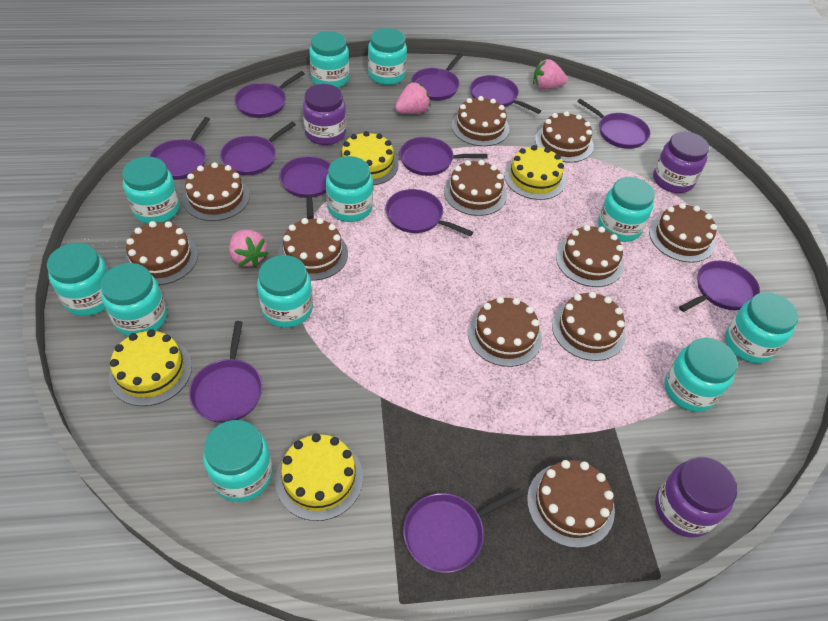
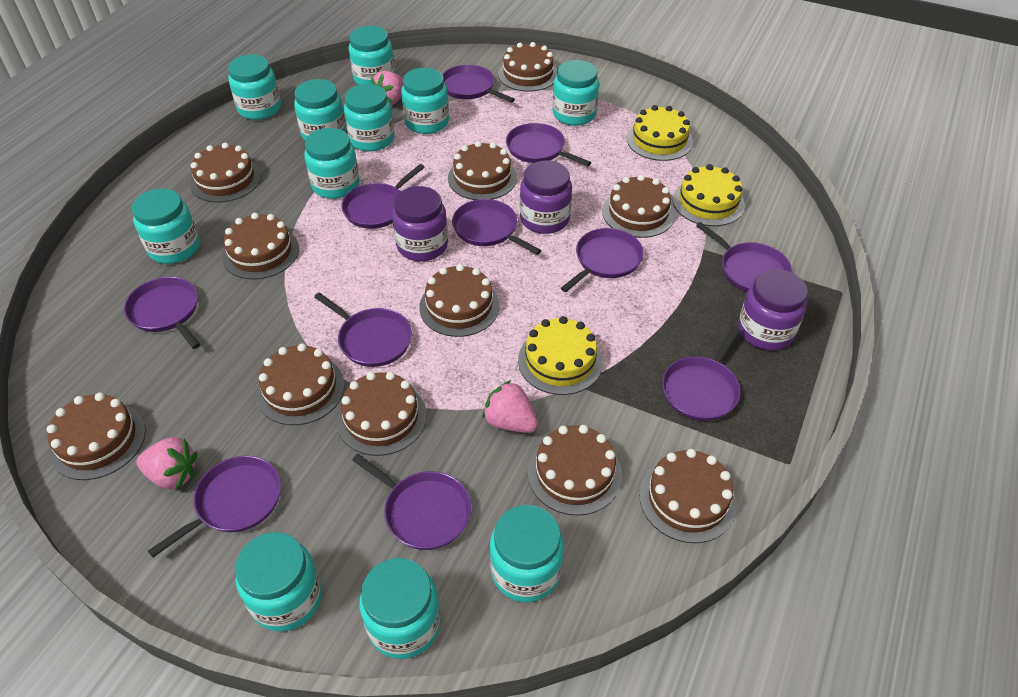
purple pan: [149,117,210,180] [189,321,263,423] [220,122,296,175] [234,71,305,118] [279,156,330,219] [385,189,473,236] [399,137,488,176] [403,488,523,573] [411,53,463,101] [470,75,541,114] [577,99,650,149] [679,261,760,312] = 12 -> [124,277,200,349] [148,456,281,557] [314,292,412,367] [341,164,425,229] [352,454,471,550] [442,65,515,103] [452,199,541,255] [506,123,592,166] [561,228,644,292] [662,327,741,421] [696,222,792,292] = 11
yellow cake: [109,329,192,406] [275,434,363,521] [338,131,399,185] [504,145,566,200] = 4 -> [518,316,603,395] [626,105,693,161] [673,164,745,226] = 3

